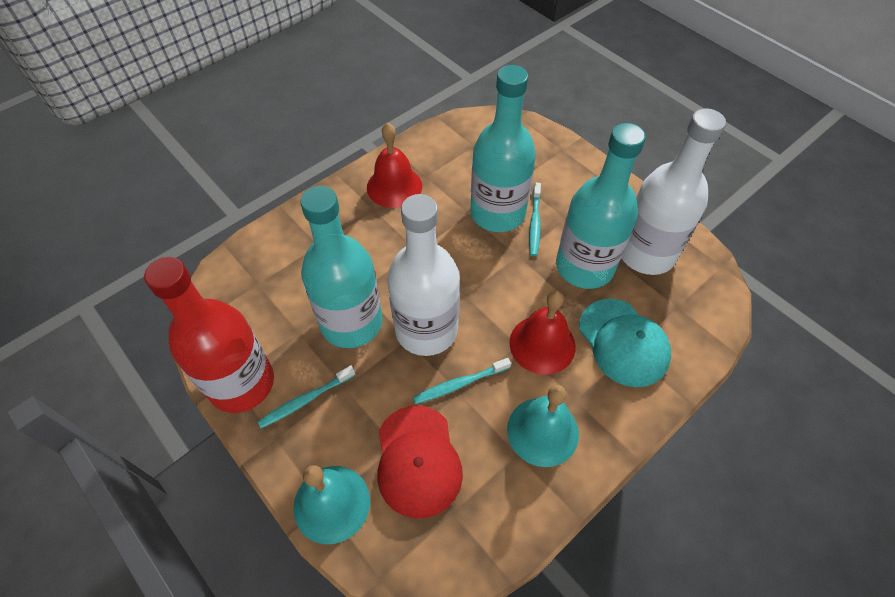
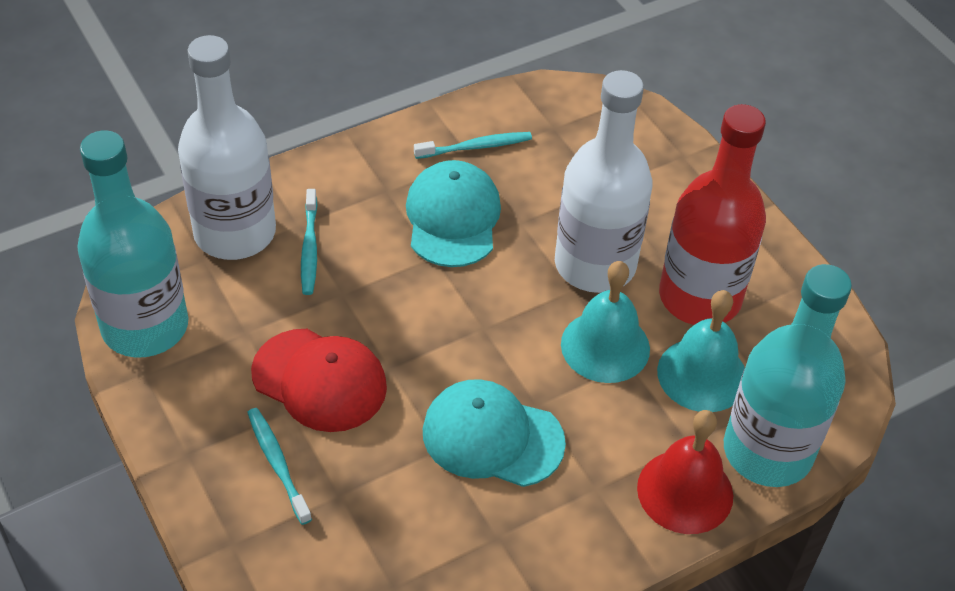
red bell: [367,122,422,208] [509,290,576,375] = 2 -> [637,410,733,534] = 1
turquoise bottle: [300,186,383,348] [470,65,536,232] [556,123,646,289] = 3 -> [77,130,188,357] [724,264,852,487] = 2
turquoise cap: [579,299,671,387] = 1 -> [406,160,501,267] [423,379,566,487] = 2

